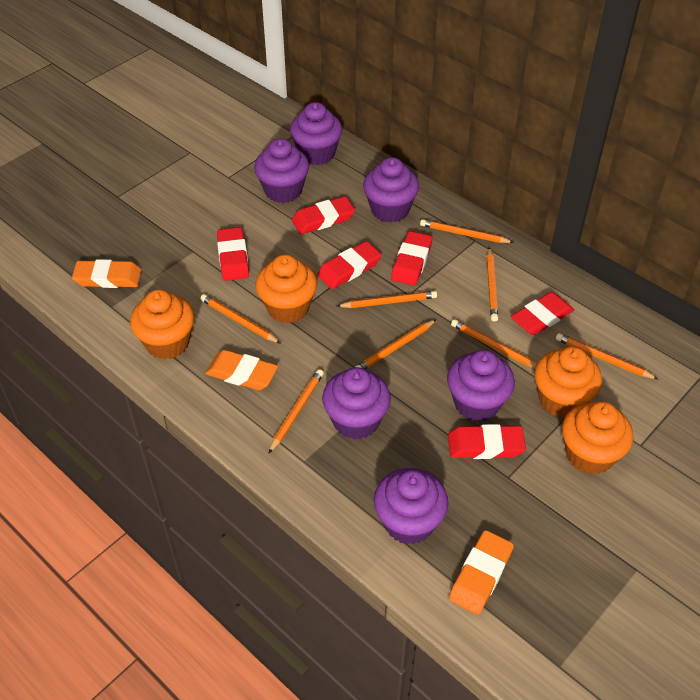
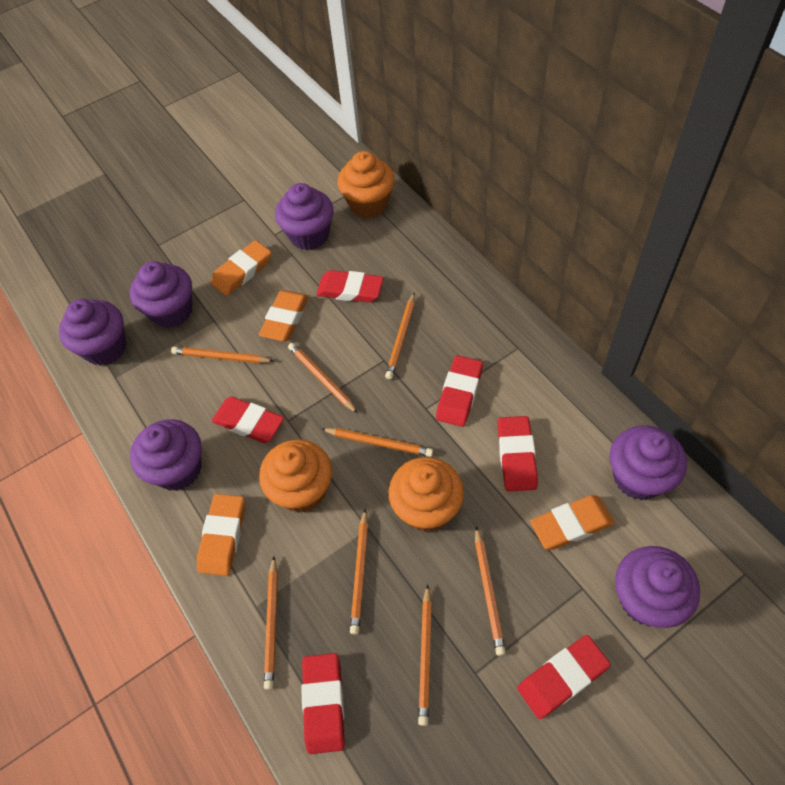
orange cupcake: [130,289,194,359] [255,254,317,323] [534,346,602,418] [562,401,633,475] = 4 -> [259,440,332,513] [338,151,395,218] [389,457,464,532] = 3
orange eraser: [72,259,142,288] [205,350,278,390] [449,530,514,615] = 3 -> [197,494,245,576] [211,240,271,296] [259,290,309,341] [530,495,614,550] = 4

